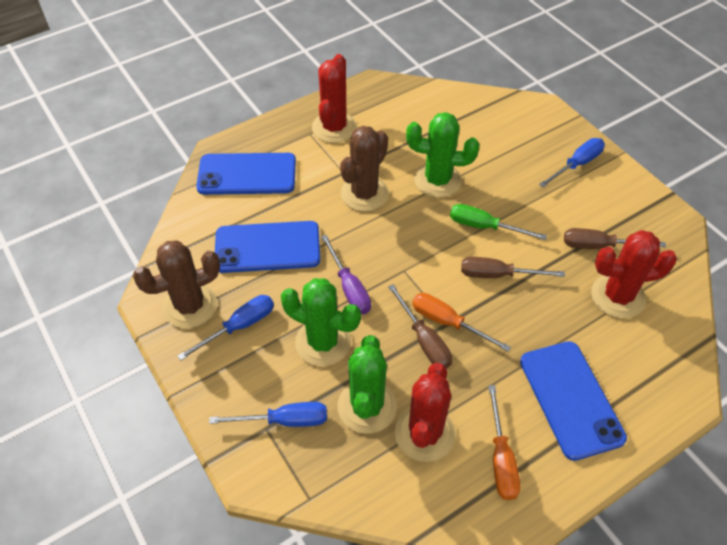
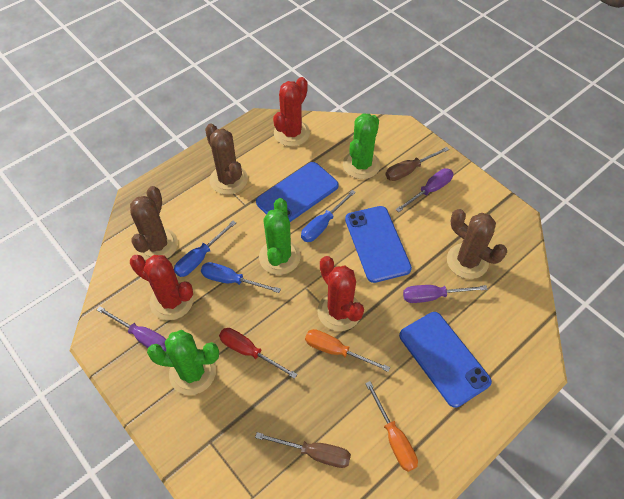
brown cactus: [133,240,220,329] [340,126,389,212] = 2 -> [130,186,178,260] [205,124,248,195] [447,209,507,279] = 3
brown screwdriver: [388,284,452,368] [461,257,565,278] [564,228,666,249] = 3 -> [255,432,351,468] [385,147,449,181] = 2
green screwdriver: [450,204,547,240] = 1 -> none = 0
purple screwdriver: [321,235,371,315] = 1 -> [97,306,166,351] [396,168,453,212] [403,285,487,303] = 3
red screwdriver: none = 0 -> [219,328,298,379] = 1

